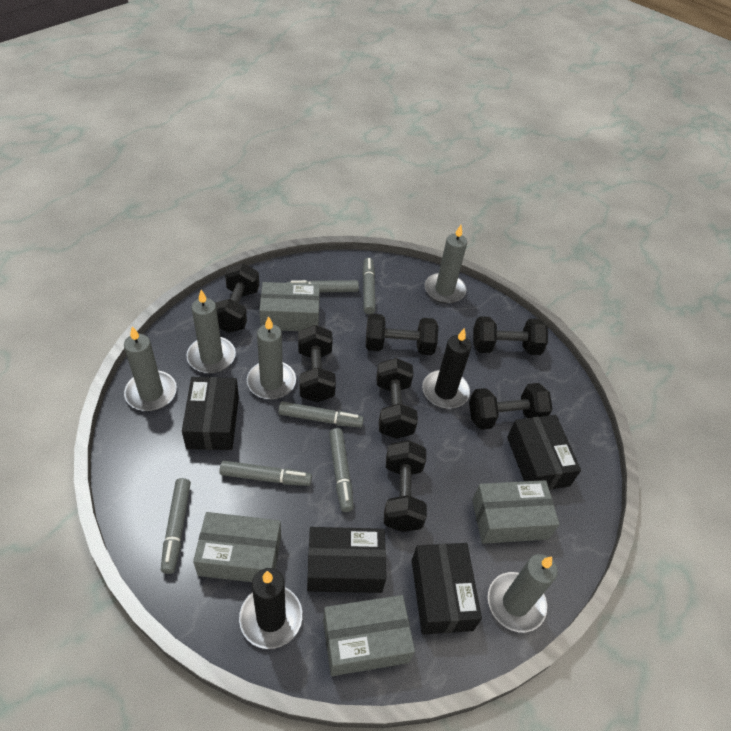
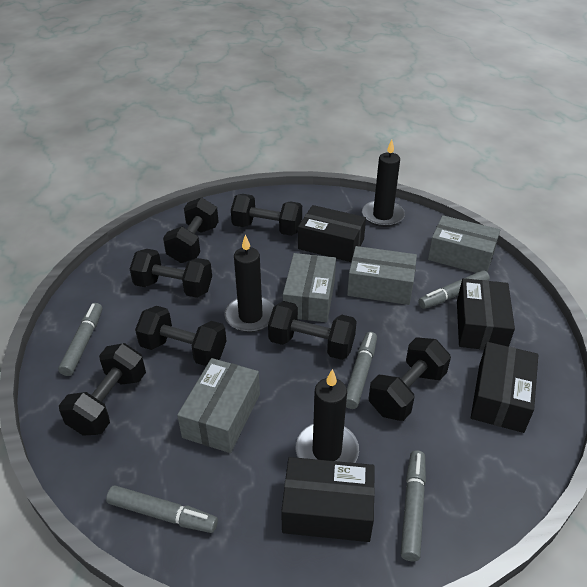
black candle: [239,568,303,649] [422,328,471,409] = 2 -> [225,235,274,333] [295,369,359,463] [362,140,405,227] = 3
grey candle: [124,327,177,411] [186,290,236,373] [247,316,296,399] [425,225,467,304] [488,554,558,632] = 5 -> none = 0
grey marker: [161,478,191,574] [220,461,312,486] [278,402,364,428] [286,280,359,292] [329,428,354,512] [363,257,375,314] = 6 -> [58,303,102,376] [106,485,218,533] [346,332,377,409] [401,450,426,561] [418,270,490,309] = 5

